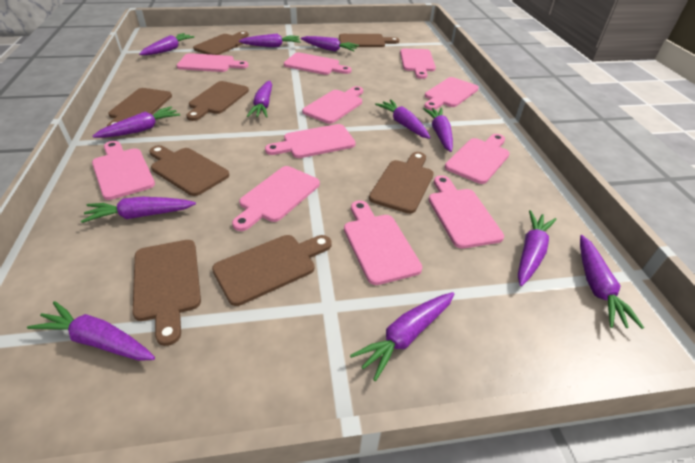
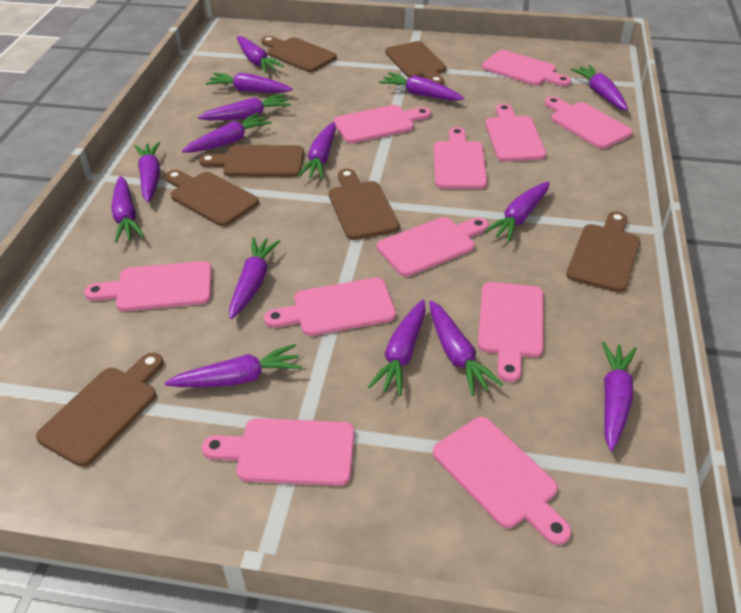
brown cutting board: [107,88,172,126] [133,240,201,346] [149,145,230,196] [186,81,249,121] [193,31,249,55] [212,235,332,306] [339,34,399,47] [369,152,434,214] = 8 -> [36,353,164,467] [165,170,259,226] [199,145,304,177] [261,36,337,72] [329,169,399,240] [385,41,446,85] [566,211,640,292] = 7
purple carrot: [27,301,155,361] [81,197,196,223] [92,106,180,138] [139,33,195,55] [239,33,300,47] [247,80,272,118] [301,36,359,52] [350,292,454,381] [375,99,430,139] [423,108,453,152] [518,210,557,286] [580,235,644,329] = 12 -> [111,176,144,243] [135,142,160,203] [165,344,302,387] [182,113,272,153] [198,94,291,120] [206,73,293,93] [229,237,280,319] [237,36,284,73] [297,122,336,179] [368,300,426,396] [379,72,464,101] [429,301,503,396] [484,181,550,242] [571,65,628,111] [602,341,637,451] = 15

